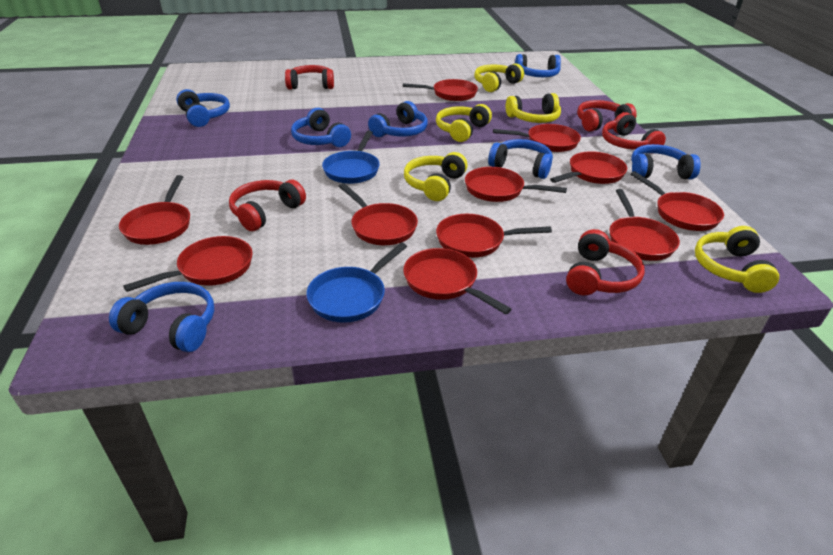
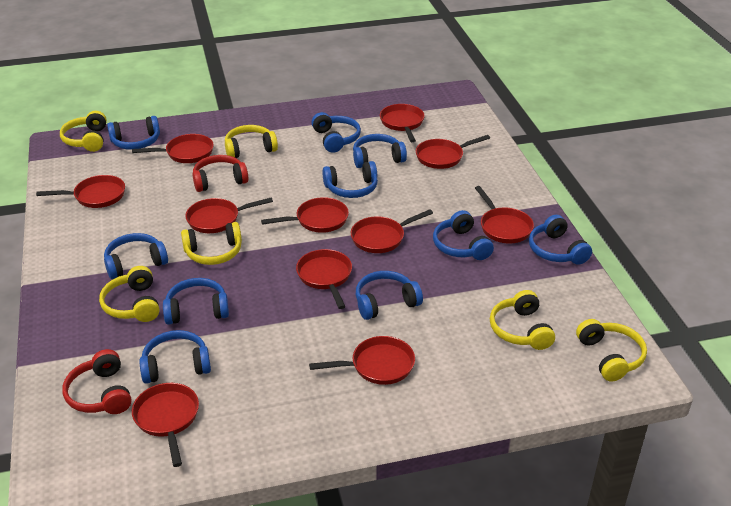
blue headphones: [109,282,214,352] [176,89,230,127] [291,108,351,147] [368,101,428,137] [488,139,553,179] [515,54,561,77] [631,144,701,179] = 7 -> [104,233,168,279] [107,116,160,150] [139,330,211,384] [163,278,229,325] [311,112,361,153] [322,161,378,198] [353,134,407,168] [356,271,423,320] [433,210,494,260] [529,215,592,265] = 10
blue pan: [306,243,407,323] [322,131,380,184] = 2 -> none = 0
red headphones: [229,180,306,231] [285,65,334,89] [566,229,645,295] [577,100,637,132] [602,112,666,154] = 5 -> [62,349,132,414] [193,155,248,192] = 2
yellow headphones: [404,152,467,201] [436,104,492,142] [474,63,524,92] [506,93,561,123] [695,226,779,293] = 5 -> [60,111,107,152] [99,266,159,322] [181,222,242,265] [225,125,278,158] [490,290,555,350] [576,319,647,382] = 6

